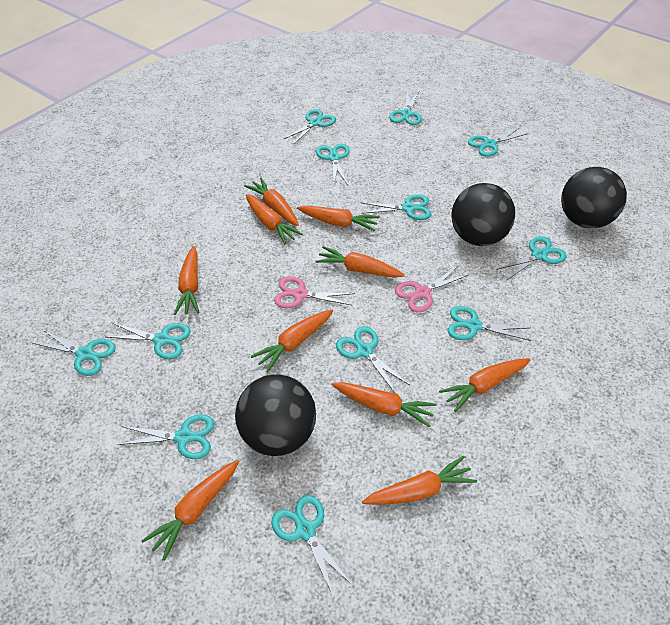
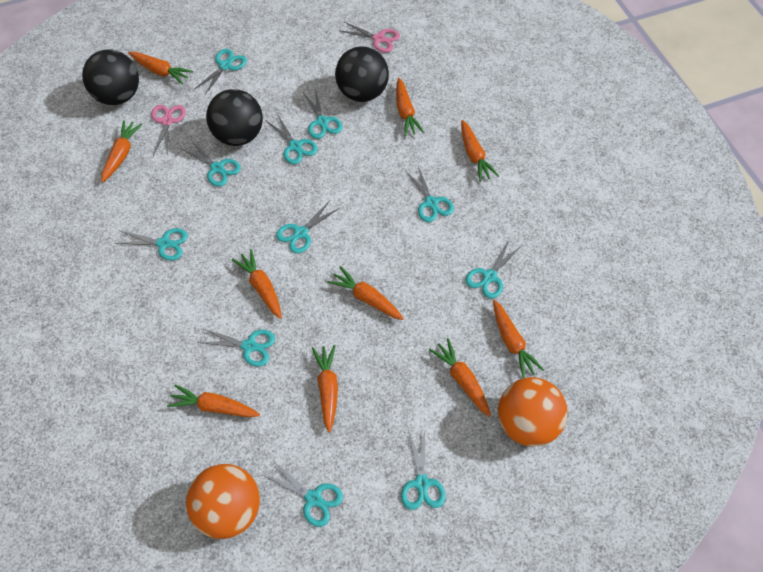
orange ball: none = 0 -> [186,464,260,539] [498,377,568,447] = 2
turquoise scissors: [32,329,116,376] [105,323,191,359] [118,414,214,459] [271,495,354,597] [284,109,336,145] [316,144,350,185] [336,326,409,393] [361,194,432,220] [389,91,422,125] [448,306,531,341] [468,128,528,157] [496,236,567,280] = 12 -> [115,228,188,261] [182,140,241,187] [195,49,247,94] [197,328,275,367] [263,460,343,527] [267,114,318,164] [276,201,340,254] [303,89,342,139] [401,430,446,510] [405,166,454,222] [465,238,521,299] = 11

